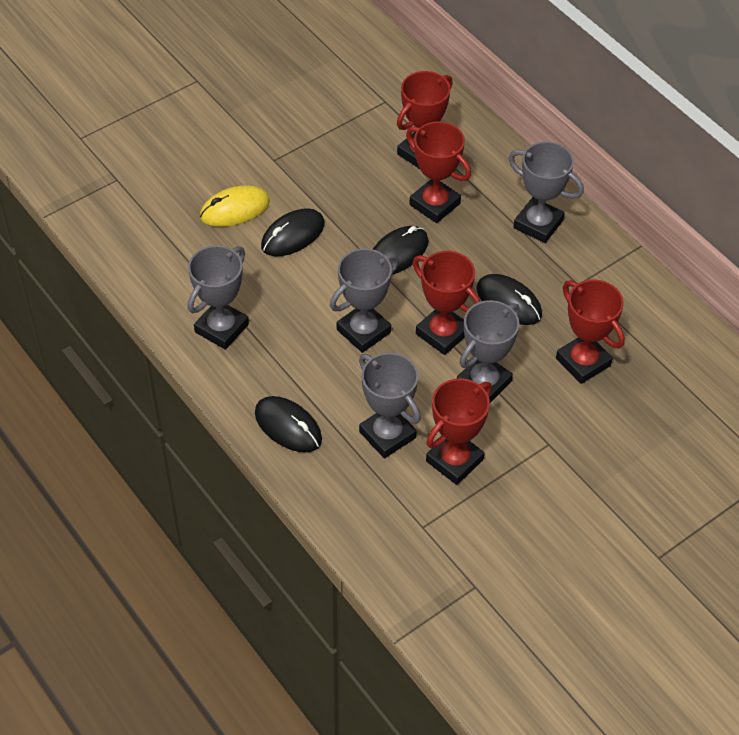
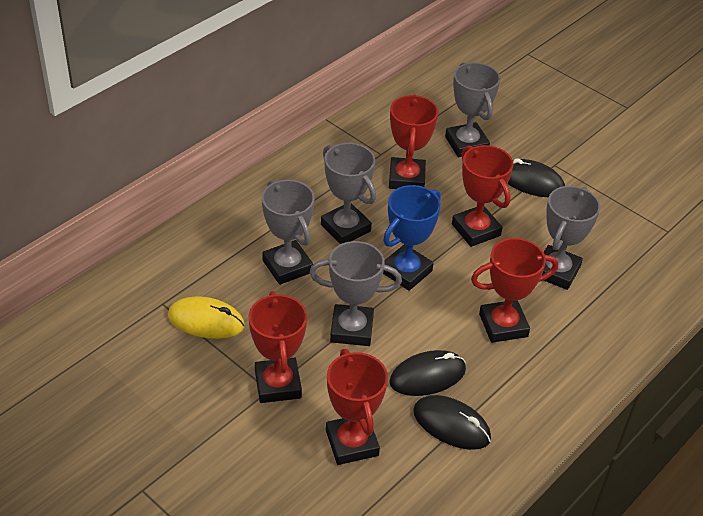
black mouse: [255,396,322,452] [261,208,325,256] [373,226,428,275] [476,274,542,325] = 4 -> [389,350,466,396] [413,395,491,450] [508,158,565,197] = 3
blue trophy: none = 0 -> [383,185,441,291] = 1

